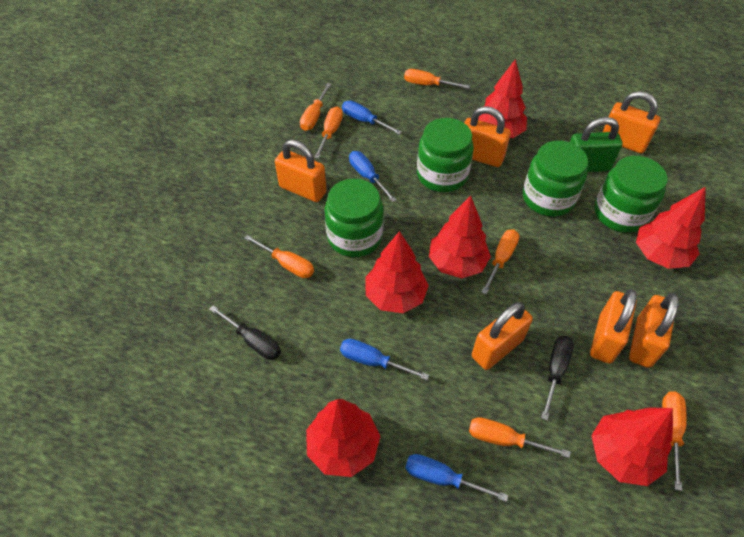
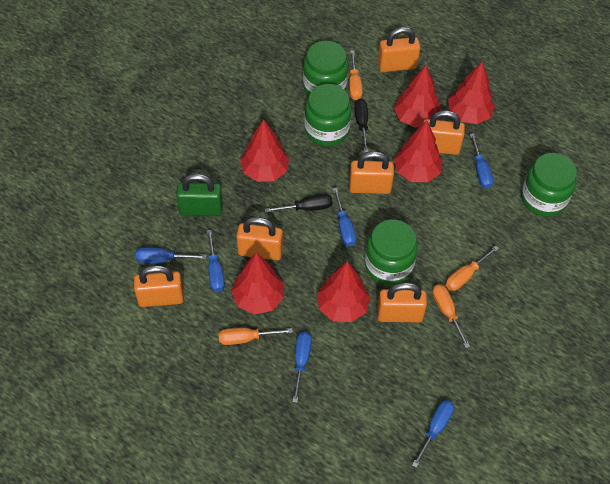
blue screwdriver: [340,339,429,380] [342,101,402,135] [349,151,397,202] [405,454,508,502] = 4 -> [135,247,207,263] [207,230,225,292] [293,332,312,403] [333,188,356,246] [412,400,454,468] [470,133,494,189] = 6
orange screwdriver: [244,235,314,278] [300,83,331,131] [314,107,343,159] [404,69,470,89] [469,417,570,458] [481,229,519,294] [662,391,687,491] = 7 -> [218,328,293,345] [349,50,363,100] [432,284,470,348] [446,246,499,291] = 4

